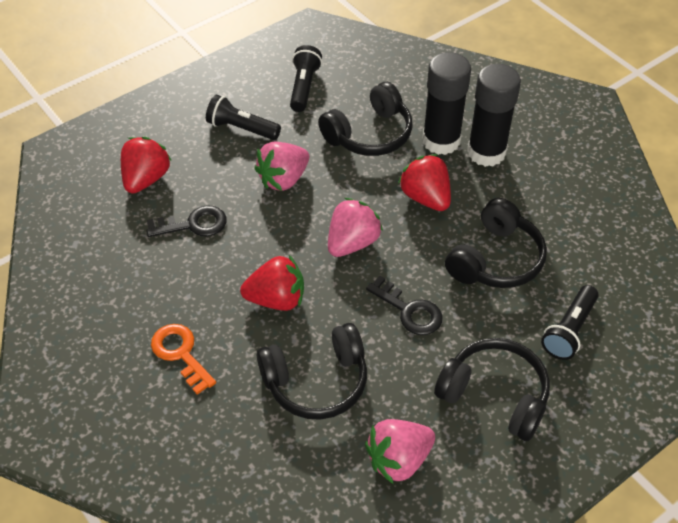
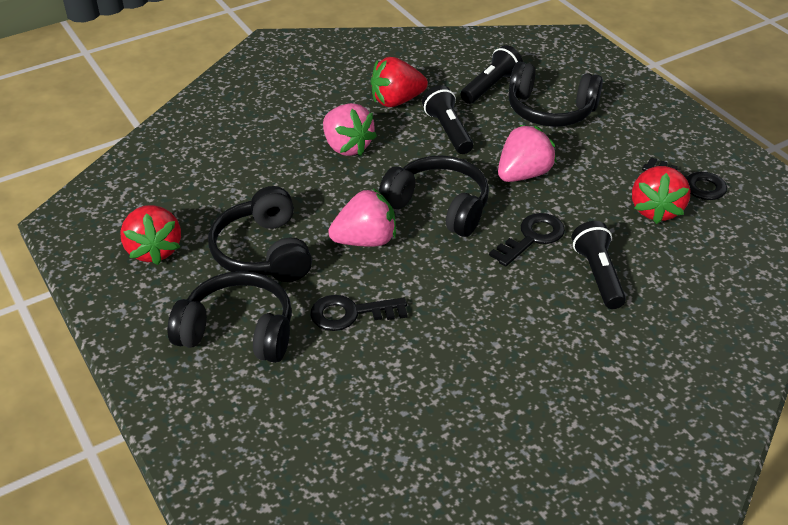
black glue stick: [423,52,471,155] [467,64,521,167] = 2 -> none = 0
black key: [146,205,227,237] [366,276,443,335] = 2 -> [310,295,407,331] [489,213,565,267] [642,157,727,200] = 3
orange key: [151,324,216,395] = 1 -> none = 0

